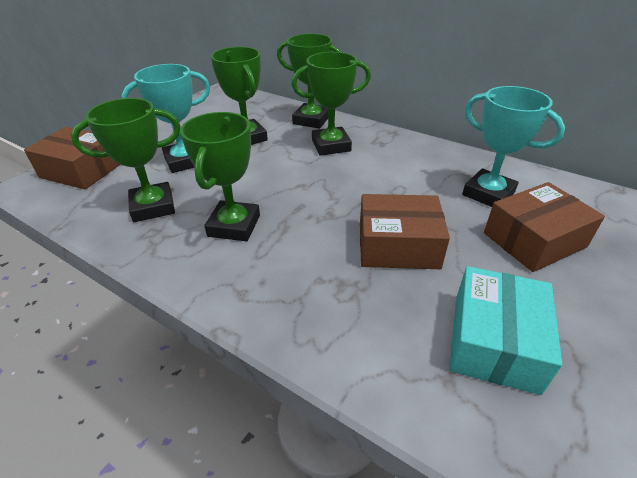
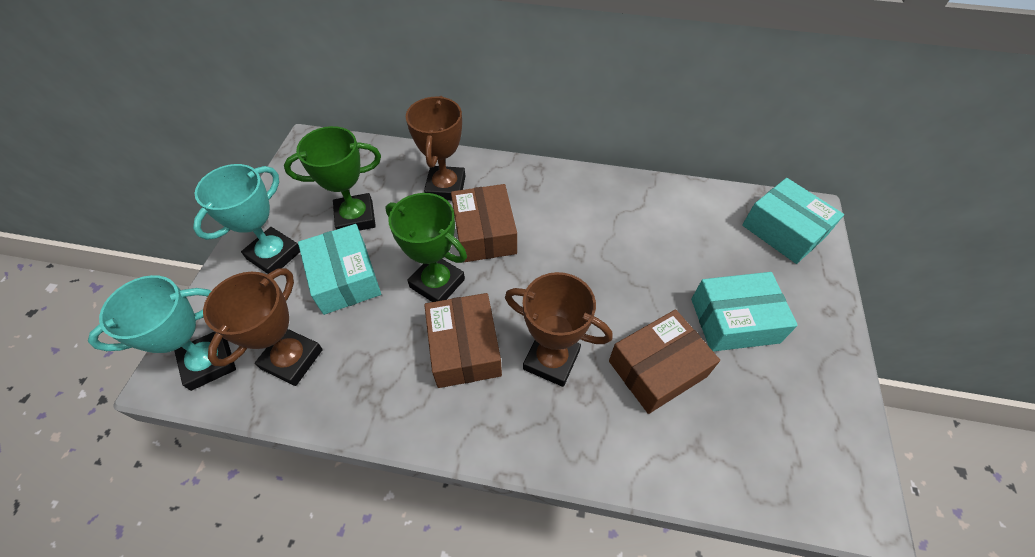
brown trophy: none = 0 -> [203,268,323,386] [406,96,465,201] [505,272,613,387] = 3
green trophy: [71,98,181,222] [180,112,260,241] [211,47,268,145] [277,34,341,129] [291,52,371,156] = 5 -> [284,126,381,231] [386,193,467,302] = 2
turquoise box: [449,266,562,395] = 1 -> [298,224,381,315] [691,272,798,351] [742,178,844,264] = 3

